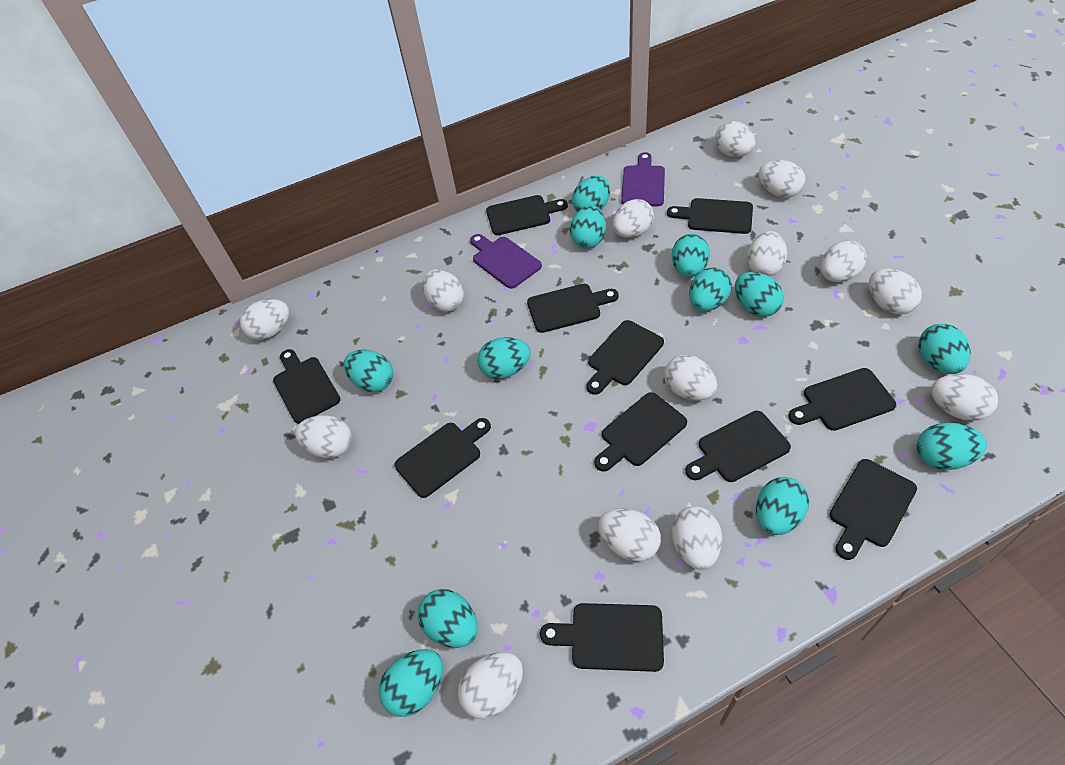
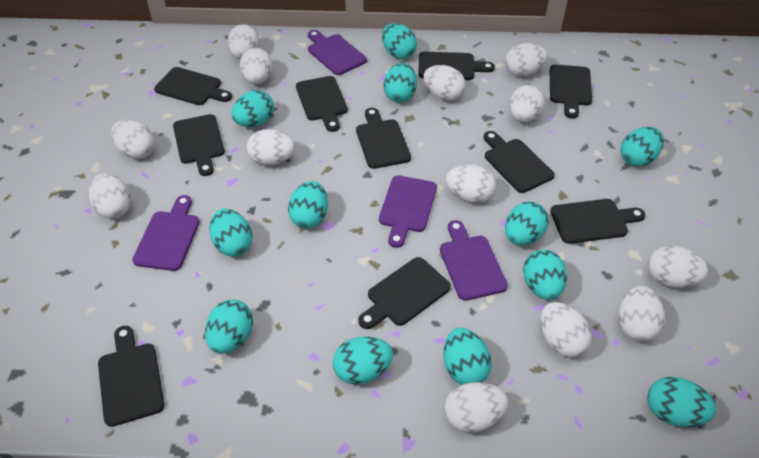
black cutting board: [273,349,340,424] [394,418,491,498] [486,195,568,235] [527,284,619,333] [540,603,664,672] [586,320,664,395] [594,392,687,472] [667,198,753,234] [685,411,791,482] [788,368,896,431] [829,459,917,560] = 11 -> [98,326,164,427] [154,67,232,105] [173,114,225,176] [296,76,348,132] [356,108,411,169] [358,257,451,329] [418,52,495,80] [484,131,555,193] [550,64,592,119] [550,199,645,244] = 10
purple cutting board: [470,234,542,289] [621,152,665,206] = 2 -> [132,195,200,271] [308,30,367,75] [379,175,437,248] [440,220,508,301] = 4
white egg: [240,299,289,340] [295,415,352,458] [422,269,464,312] [458,652,523,719] [598,508,661,562] [612,199,654,238] [664,355,717,401] [672,506,722,570] [715,121,755,157] [747,231,787,277] [758,160,805,198] [821,240,867,282] [869,269,922,315] [931,374,998,421] = 14 -> [89,173,131,219] [111,120,155,159] [228,24,260,59] [240,48,273,84] [247,129,295,166] [424,65,465,101] [444,382,508,433] [446,164,496,203] [505,43,548,76] [509,84,545,122] [540,302,592,357] [618,286,664,341] [648,245,708,288] = 13

